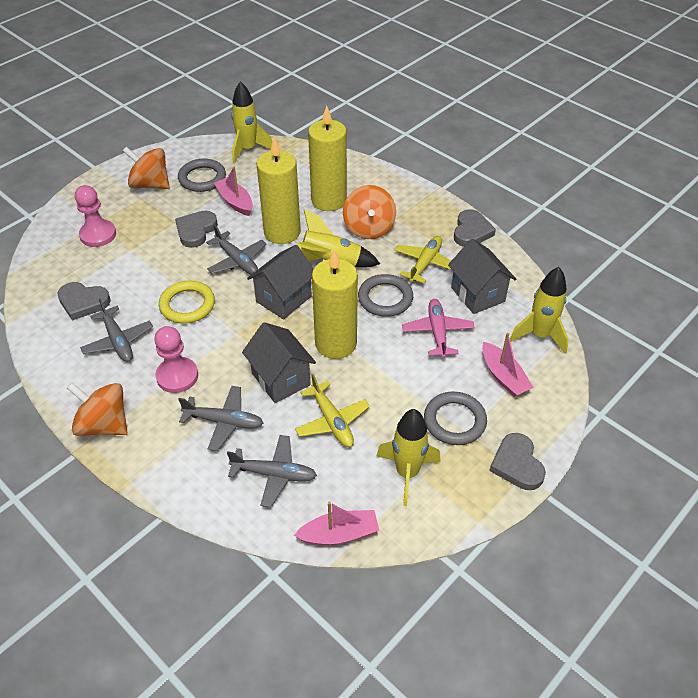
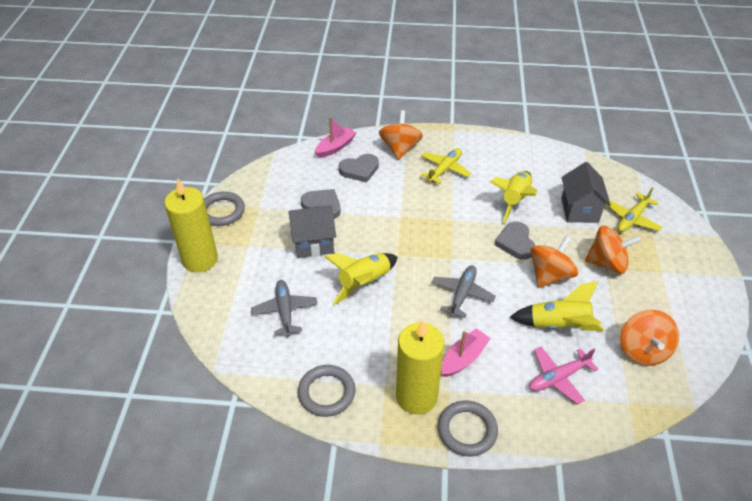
grey heart: [57,282,111,321] [175,211,218,248] [454,209,496,247] [489,433,546,490] = 4 -> [301,189,341,219] [339,154,379,182] [495,222,535,260] = 3
grey house: [242,322,316,403] [247,245,314,319] [448,239,516,314] = 3 -> [288,205,336,258] [561,162,611,223] = 2
grey plane: [80,299,153,362] [178,386,263,451] [206,224,266,275] [227,435,317,508] = 4 -> [251,280,318,336] [432,265,496,318] = 2
orange spinning top: [67,383,127,436] [123,146,169,189] [343,185,396,239] = 3 -> [379,110,423,160] [530,235,578,288] [585,226,641,274] [620,309,679,366] = 4
pink boat: [214,167,253,216] [294,501,379,545] [482,333,534,397] = 3 -> [315,117,357,158] [441,328,491,377] = 2
pink pawn: [75,185,116,247] [154,326,198,393] = 2 -> none = 0
yellow candle: [256,137,301,244] [308,106,347,211] [312,249,358,359] = 3 -> [164,179,218,272] [396,320,444,415] = 2
yellow ring: [159,281,215,324] = 1 -> none = 0
yellow rocket: [231,81,272,164] [296,209,380,267] [376,409,441,506] [510,267,569,354] = 4 -> [324,253,398,305] [490,171,537,223] [510,281,604,331] = 3

